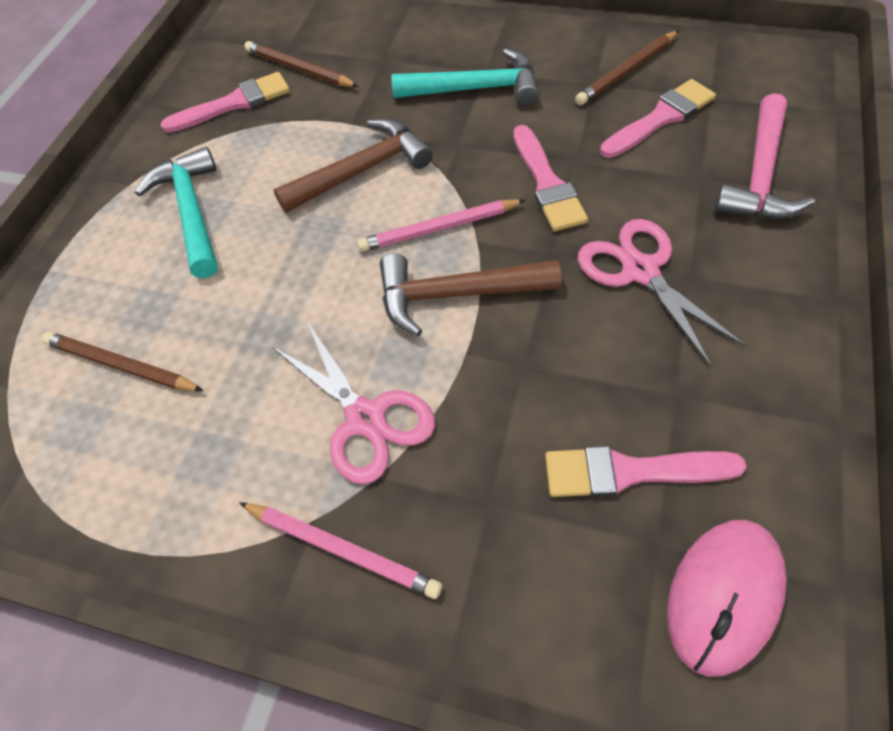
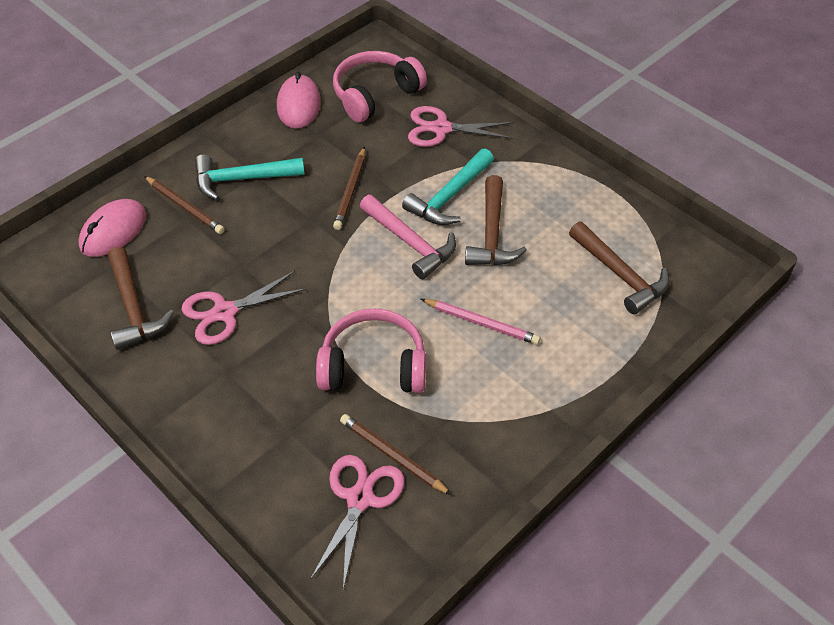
brown hammer: [273,118,433,213] [380,253,561,336] = 2 -> [107,247,174,350] [465,175,527,265] [569,222,670,314] = 3
pink brush: [161,72,290,133] [513,125,588,231] [545,446,747,497] [600,79,716,158] = 4 -> none = 0
pink headphones: none = 0 -> [316,308,426,393] [333,51,427,122] = 2
pink mouse: [667,520,787,677] = 1 -> [78,199,146,257] [277,72,321,128] = 2
pink pencil: [239,502,442,599] [357,199,525,252] = 2 -> [421,299,540,345] = 1
pink scissors: [272,321,435,485] [578,219,746,367] = 2 -> [181,271,307,345] [310,455,404,589] [408,106,514,147] = 3

